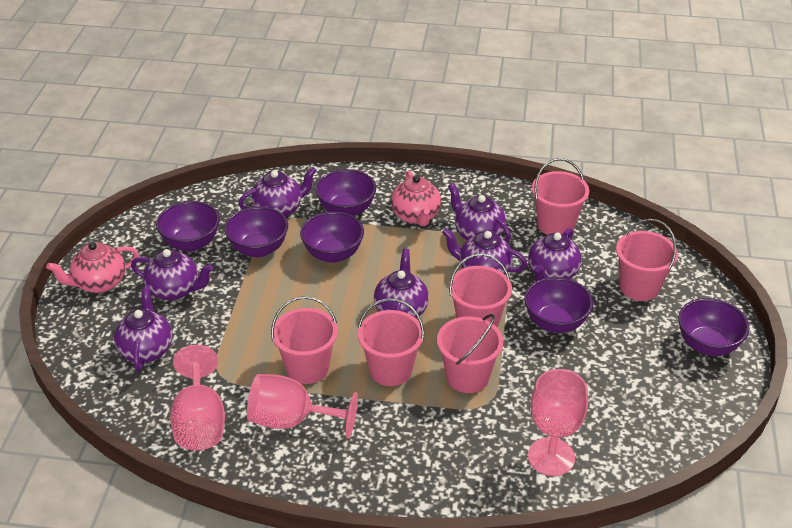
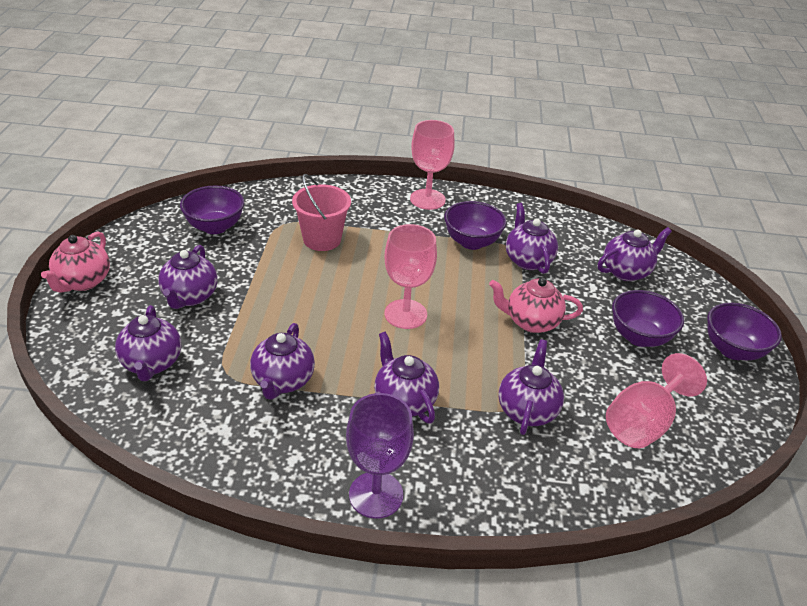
pink bucket: [271,296,338,384] [358,298,424,386] [437,314,503,393] [449,253,512,328] [532,158,589,235] [616,219,678,301] = 6 -> [292,174,351,251] = 1
purple bowl: [156,201,220,252] [225,206,288,257] [300,211,364,263] [315,169,376,216] [524,277,593,333] [678,298,750,356] = 6 -> [180,186,244,234] [444,201,506,250] [612,290,684,347] [707,303,782,360] = 4
purple goblet: none = 0 -> [346,393,414,519] = 1

